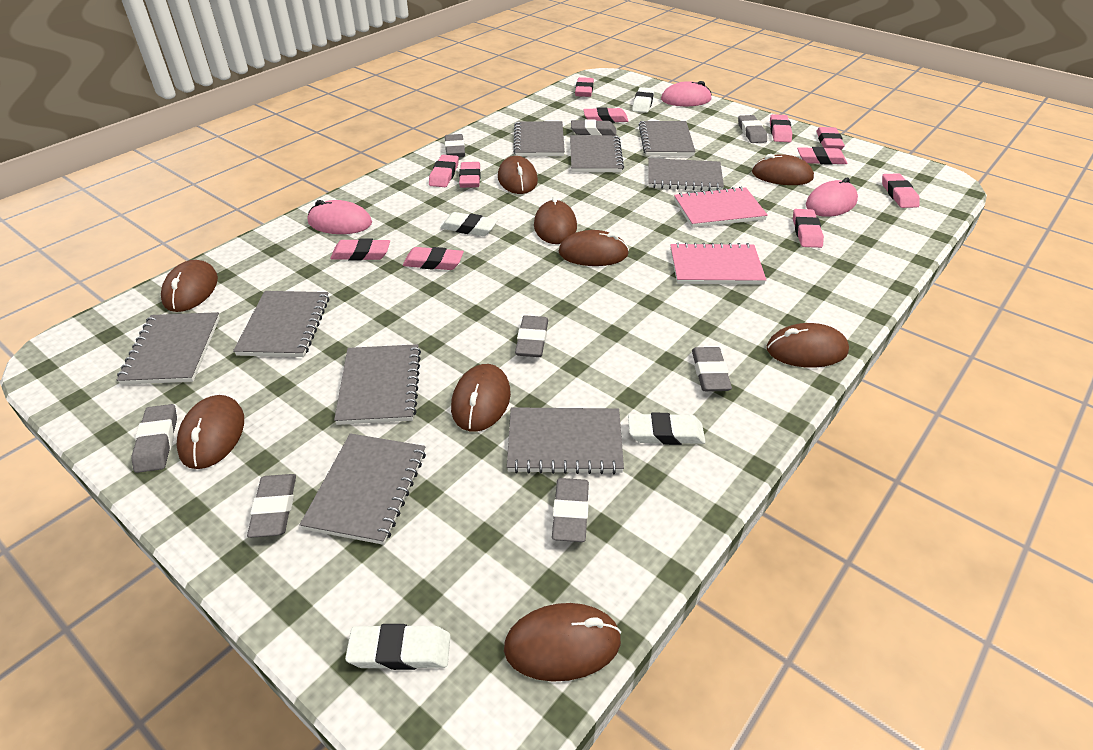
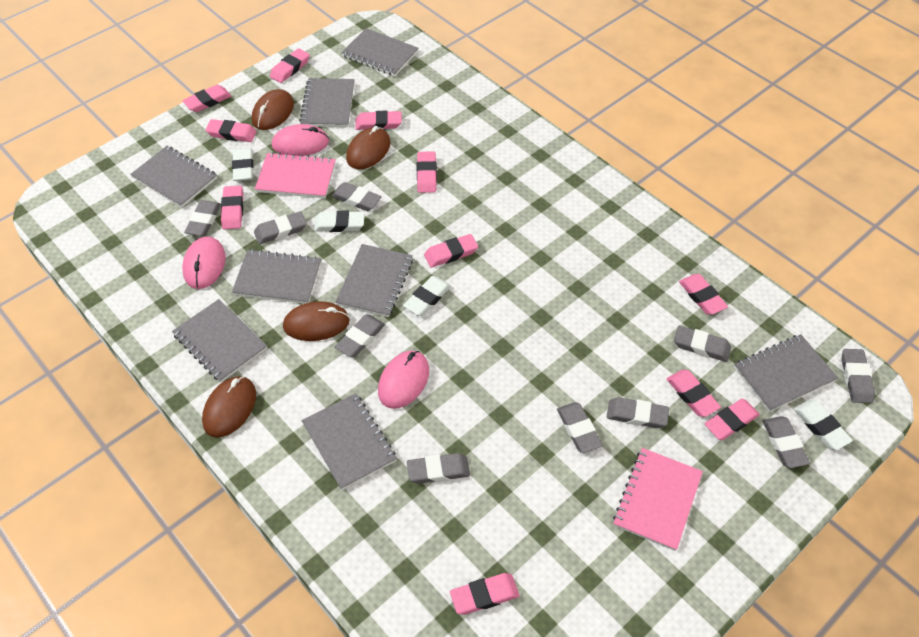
brown mouse: [161,260,218,312] [176,395,244,469] [451,364,511,432] [498,156,538,194] [504,603,621,682] [534,196,577,244] [559,230,629,266] [752,154,814,185] [767,323,849,368] = 9 -> [202,376,256,438] [252,89,294,130] [283,301,349,341] [346,126,390,169] = 4
grey eraser: [131,404,177,473] [247,474,296,538] [445,134,465,157] [515,315,548,357] [552,478,589,542] [571,119,616,135] [692,347,732,391] [738,115,767,143] = 8 -> [184,200,221,236] [254,211,306,244] [331,182,381,211] [335,315,385,357] [407,453,470,484] [557,402,603,453] [607,397,669,428] [674,326,731,362] [763,416,810,468] [841,349,875,403] = 10
grey notebook: [117,312,220,385] [233,291,330,357] [300,433,426,545] [334,344,421,425] [507,407,624,474] [513,121,565,156] [570,135,624,172] [639,121,695,156] [648,158,724,191] = 9 -> [130,146,217,208] [172,299,267,382] [232,249,321,304] [299,78,355,127] [302,393,397,490] [336,244,413,317] [341,28,419,76] [734,334,838,412] = 8

